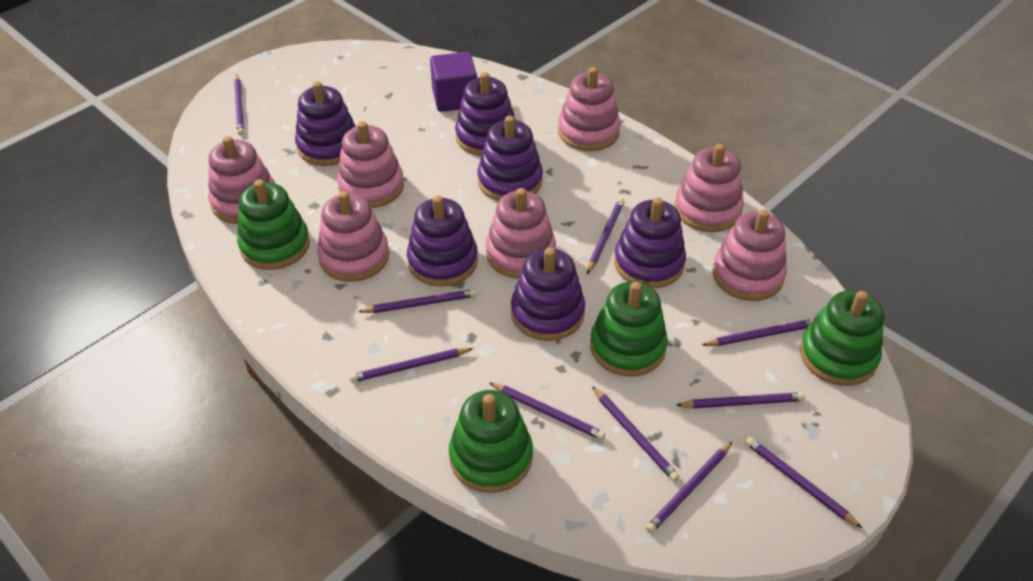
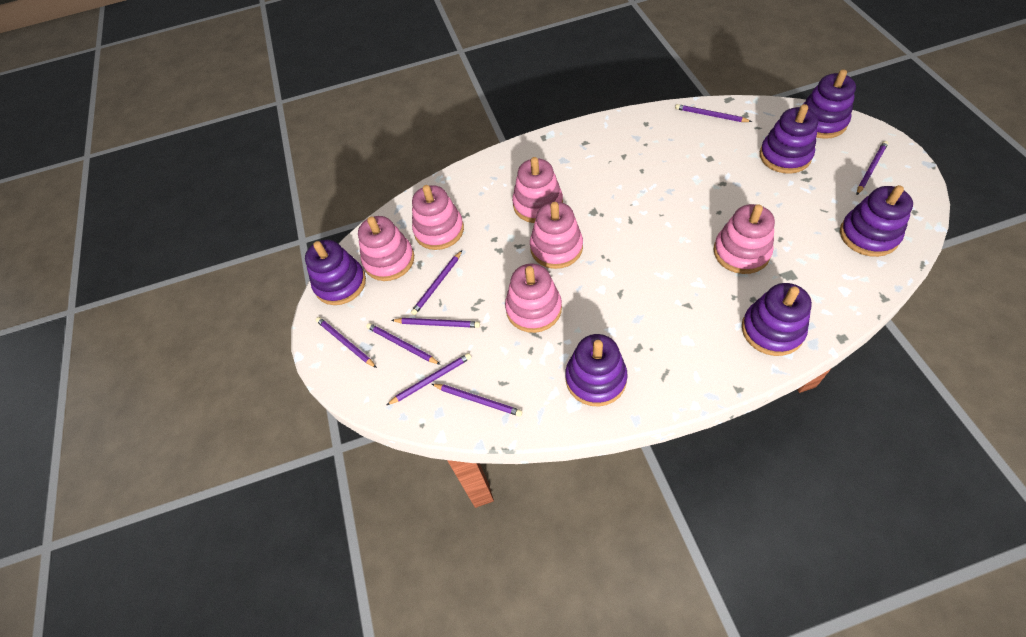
green stacking toy: [237,180,310,270] [449,390,533,493] [590,282,668,377] [800,290,884,386] = 4 -> none = 0
pink stacking toy: [208,136,275,224] [317,191,389,282] [337,121,404,208] [486,188,556,279] [558,67,620,151] [675,144,744,232] [712,209,787,301] = 7 -> [358,216,414,281] [412,185,464,250] [505,264,562,333] [512,157,563,223] [530,202,583,269] [713,204,775,274] = 6
purple cube: [430,52,477,112] = 1 -> none = 0
purple pencil: [234,75,244,135] [350,348,473,383] [358,289,477,313] [490,383,605,440] [587,198,624,274] [592,386,679,481] [646,442,732,533] [677,392,805,409] [702,319,814,346] [745,437,862,528] = 10 -> [316,317,377,368] [366,323,441,365] [387,353,471,405] [391,318,480,328] [411,250,462,315] [432,384,522,417] [675,104,752,122] [857,141,888,195] = 8

